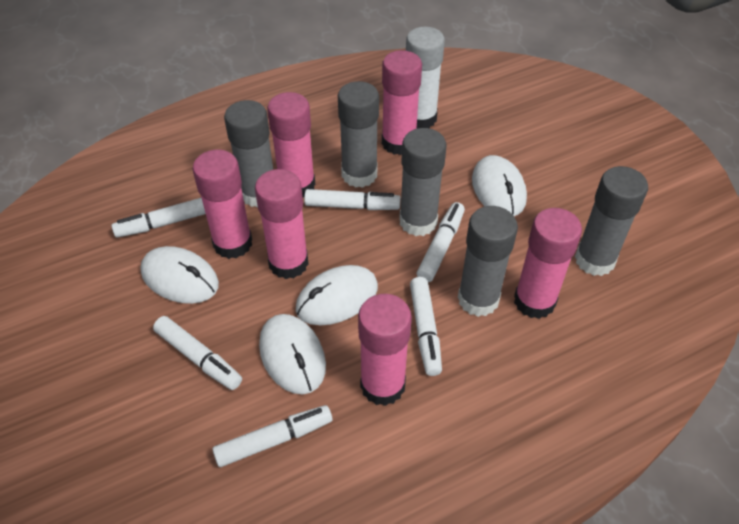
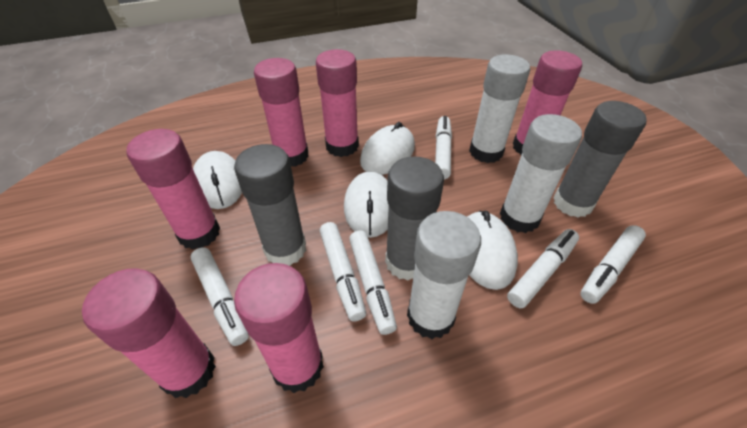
grey glue stick: [224,100,273,207] [338,81,379,188] [399,128,447,236] [458,206,518,317] [575,166,648,276] = 5 -> [234,144,306,266] [385,156,444,280] [553,101,647,218] = 3
white glue stick: [406,27,445,129] = 1 -> [407,211,481,339] [469,54,530,163] [500,114,582,233] = 3

